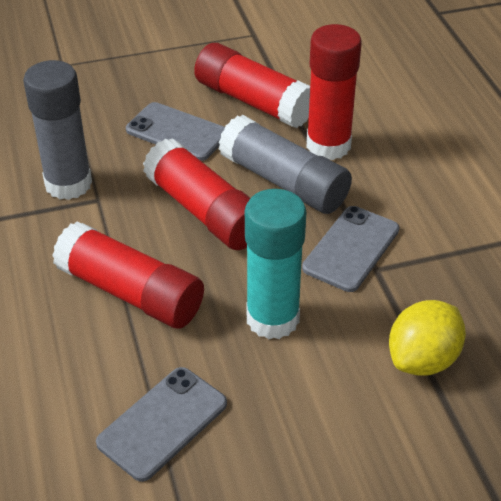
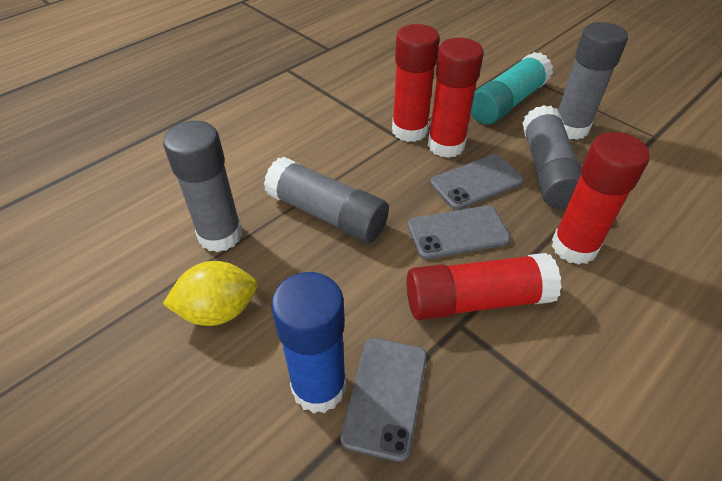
blue glue stick: none = 0 -> [271,272,346,414] = 1
grey glue stick: [23,60,92,200] [219,115,352,214] = 2 -> [163,121,242,252] [264,157,389,243] [522,105,582,209] [558,22,628,140] = 4

